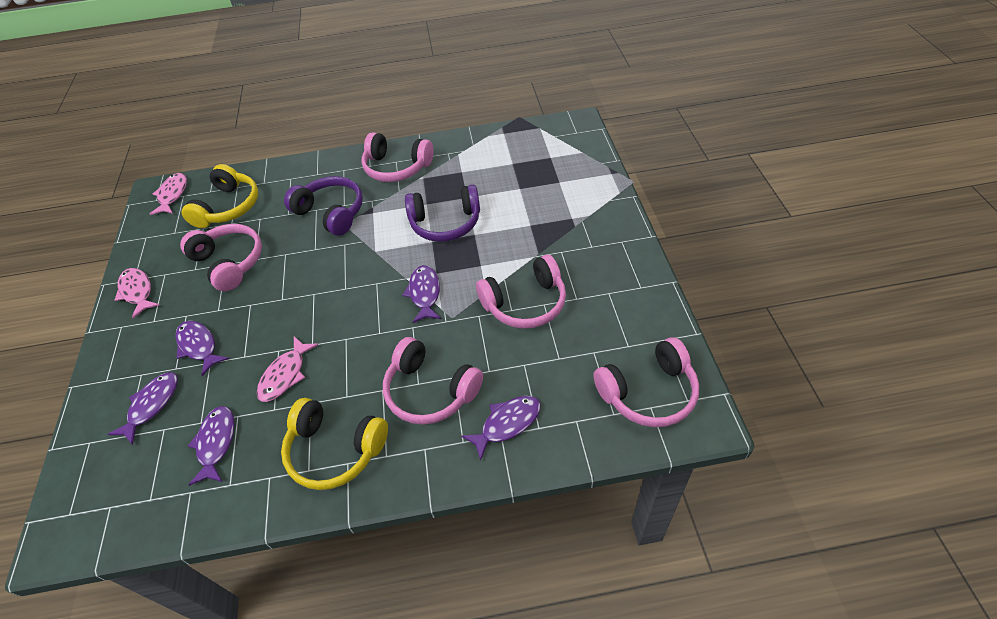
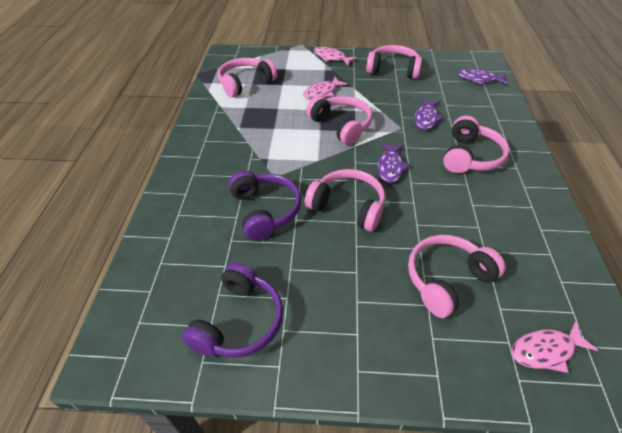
pink headphones: [180,224,262,291] [361,132,433,182] [383,337,483,425] [476,255,566,329] [593,337,699,427] = 5 -> [218,58,277,98] [304,169,385,232] [306,96,372,145] [366,45,422,79] [408,235,505,318] [443,116,509,173] = 6
purple fish: [108,372,178,445] [175,321,229,376] [188,406,234,486] [402,265,441,323] [461,396,541,461] = 5 -> [377,143,410,183] [414,98,444,130] [458,69,507,85] = 3
yellow headphones: [181,164,258,228] [281,398,388,490] = 2 -> none = 0

